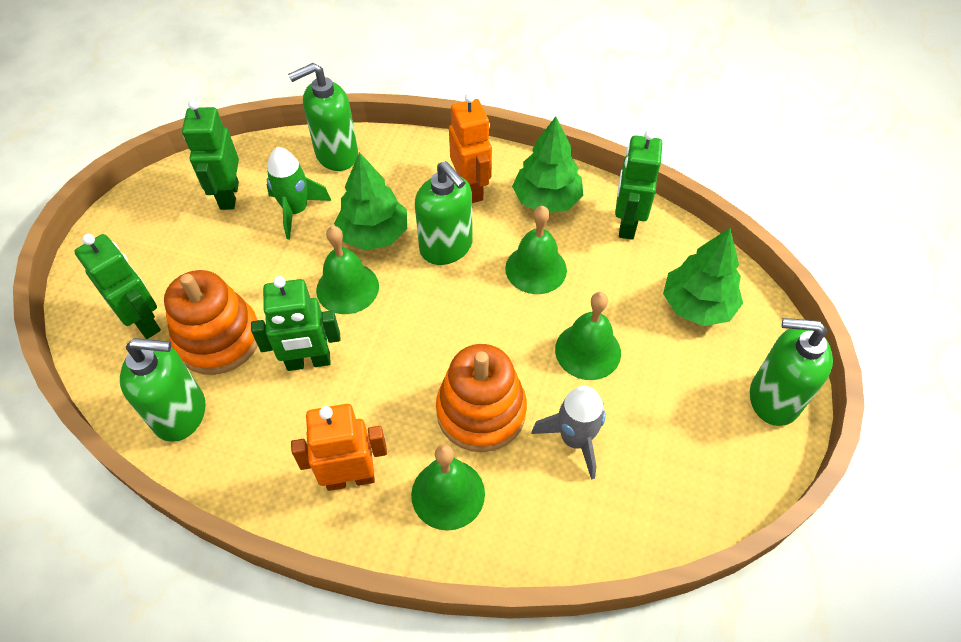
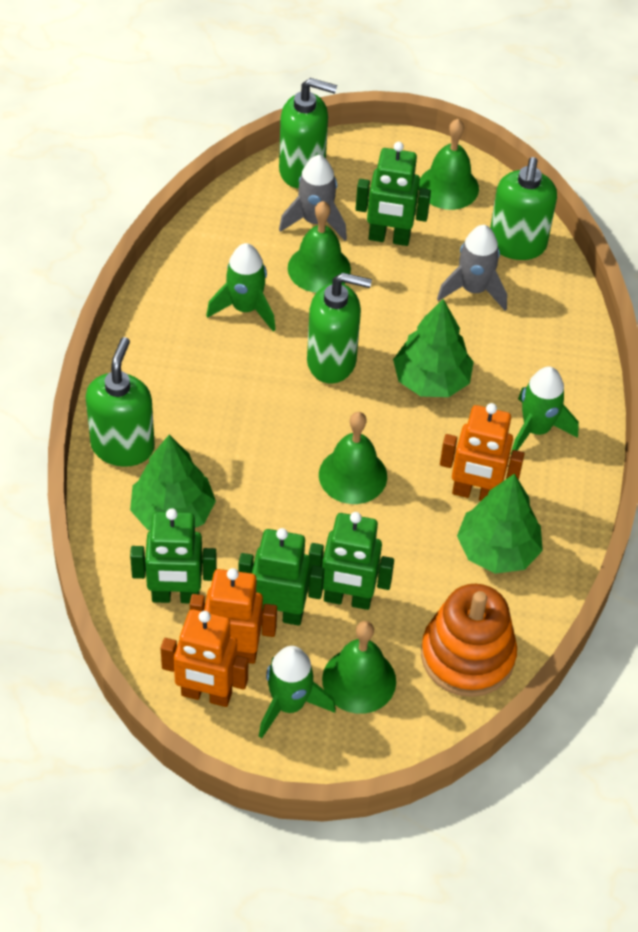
green rocket: [266,147,331,239] = 1 -> [206,243,276,332] [259,646,336,738] [510,366,579,455] = 3
grey rocket: [531,386,606,480] = 1 -> [279,155,347,241] [437,225,507,311] = 2
orange robot: [291,404,387,491] [449,93,492,203] = 2 -> [161,609,248,707] [190,568,277,664] [440,403,524,501] = 3
orange stacking toy: [164,270,258,375] [436,344,527,452] = 2 -> [421,584,517,697] = 1

